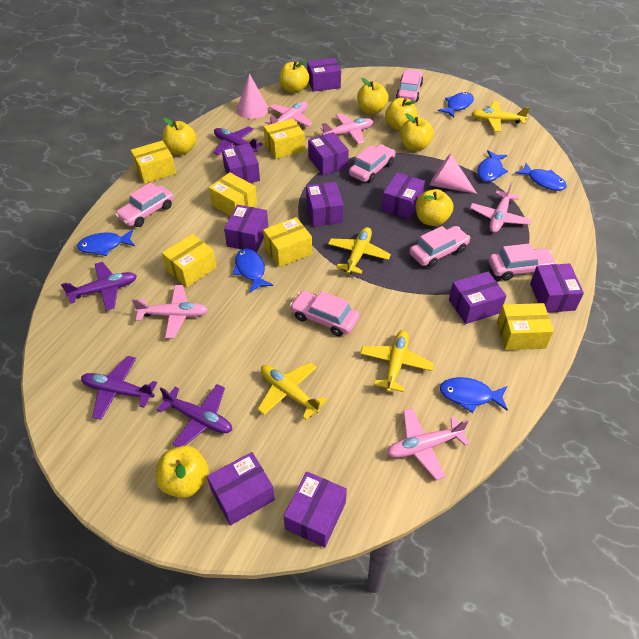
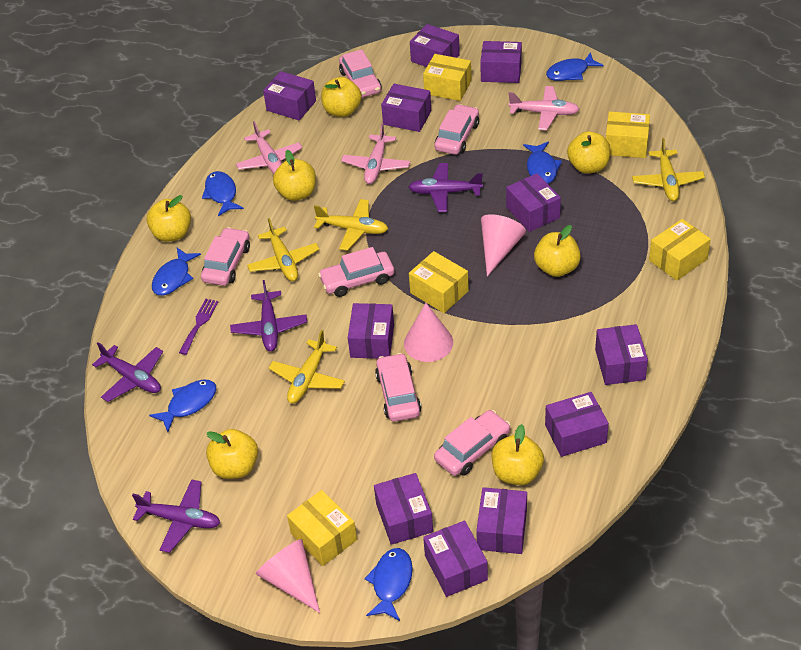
pink cone: [237,74,269,119] [430,153,477,194] = 2 -> [256,539,320,613] [404,303,453,362] [481,214,526,277] = 3
pink plane: [132,285,208,338] [265,101,313,127] [320,113,373,144] [387,408,469,480] [470,182,531,233] = 5 -> [236,121,302,174] [341,123,410,184] [508,86,579,130] = 3
purple box: [207,452,275,525] [222,143,260,183] [224,205,268,252] [284,471,347,548] [306,182,344,227] [307,58,341,92] [308,132,349,175] [382,172,425,219] [449,272,507,324] [530,263,584,313] = 10 -> [263,71,316,121] [348,303,394,359] [374,473,433,545] [381,84,431,132] [410,24,460,67] [423,520,488,597] [476,487,527,554] [480,41,522,83] [506,173,561,232] [545,392,609,457] [595,324,648,385] = 11
purple fork: none = 0 -> [179,299,218,355] = 1
yellow box: [131,140,176,184] [162,234,217,287] [209,172,257,216] [263,217,312,267] [264,118,305,159] [497,303,554,350] = 6 -> [287,490,357,566] [409,251,469,313] [423,54,471,101] [606,112,650,158] [649,219,711,281] = 5

